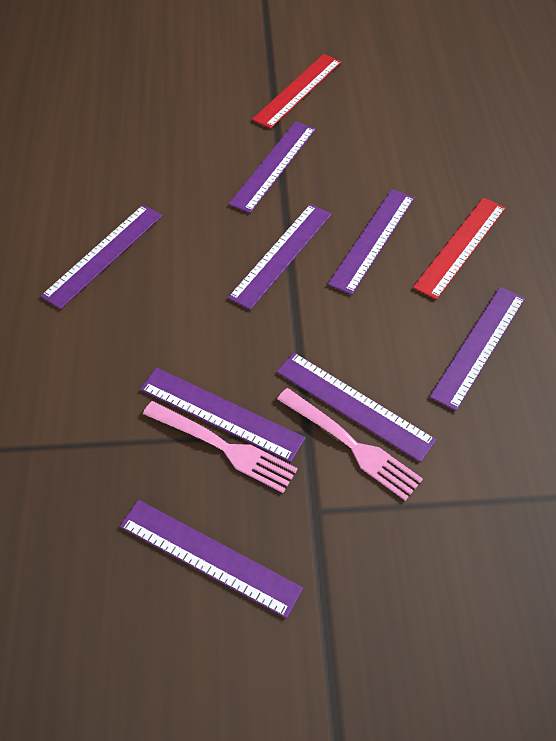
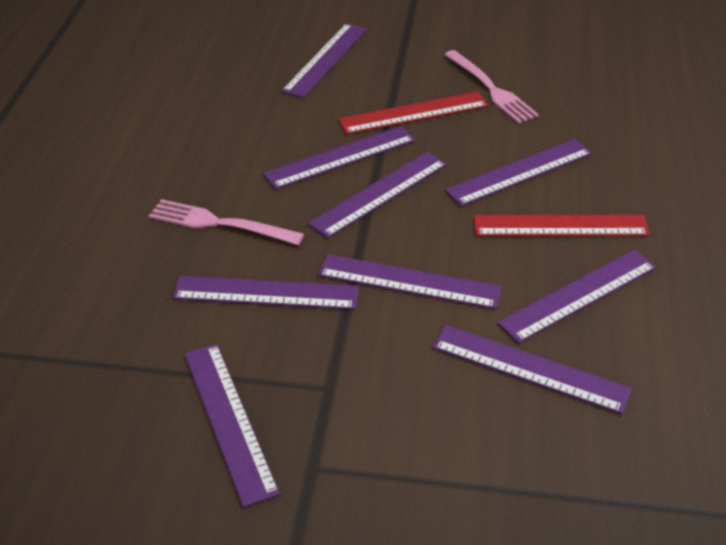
purple ruler: [41,205,162,309] [120,500,303,618] [140,368,305,462] [228,204,332,310] [229,121,316,213] [277,353,437,462] [328,189,414,295] [429,287,525,411] = 8 -> [172,276,359,310] [184,344,280,507] [263,126,415,189] [281,23,367,98] [308,152,447,238] [318,254,502,309] [432,325,632,414] [445,139,592,206] [497,250,656,343] = 9

